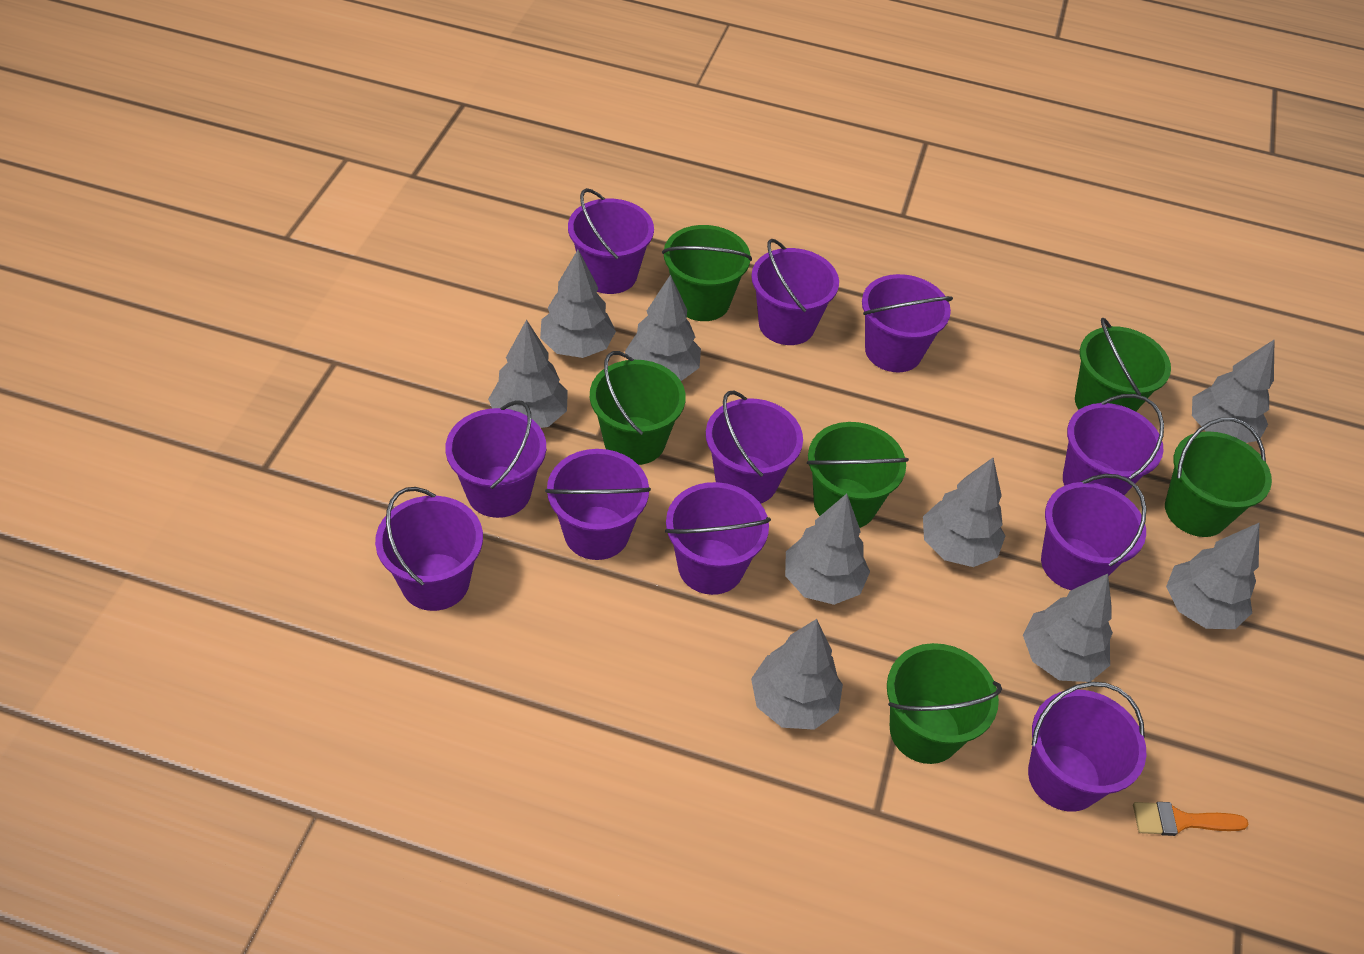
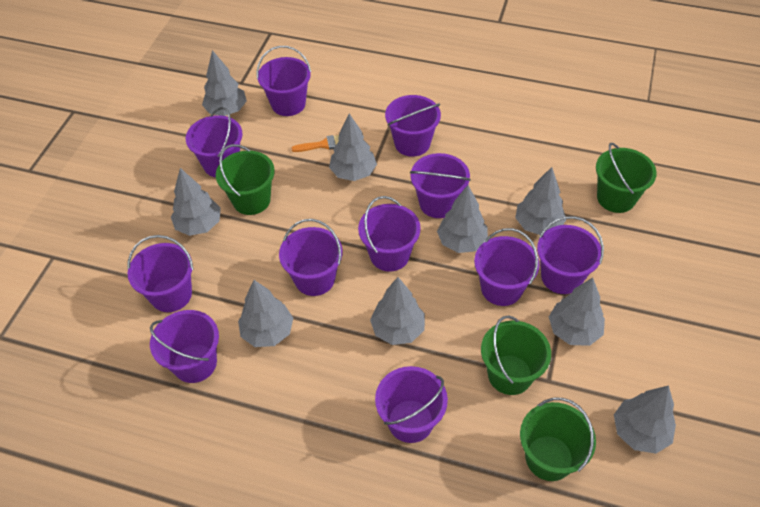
green bucket: [590,351,686,465] [662,225,752,321] [807,422,909,528] [887,643,1002,764] [1075,318,1171,411] [1165,418,1272,537] = 6 -> [216,144,275,215] [481,315,551,395] [520,398,596,481] [596,143,657,213] = 4

